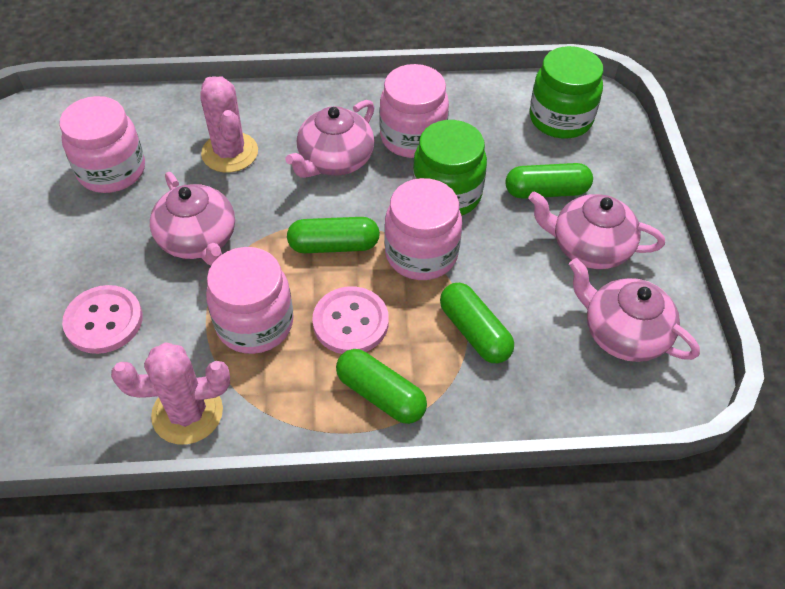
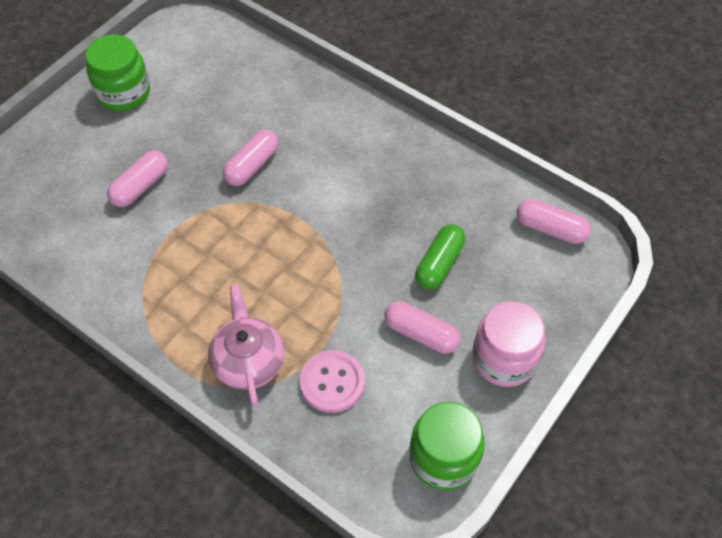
green capsule: [287,217,380,253] [336,349,427,424] [440,283,514,363] [506,163,593,199] = 4 -> [415,224,465,289] = 1
pink button: [62,285,143,354] [312,286,389,354] = 2 -> [300,350,365,413] = 1
pink cactus: [111,342,230,444] [200,77,258,173] = 2 -> none = 0
pink capsule: none = 0 -> [107,150,168,207] [223,130,278,186] [384,301,460,354] [516,199,591,244] = 4
pink jar: [59,96,145,193] [206,247,294,354] [379,64,449,158] [384,178,462,280] = 4 -> [472,301,545,387] = 1
pink teapot: [150,172,235,265] [285,100,375,178] [528,191,665,269] [569,258,700,362] = 4 -> [208,285,284,407] = 1

